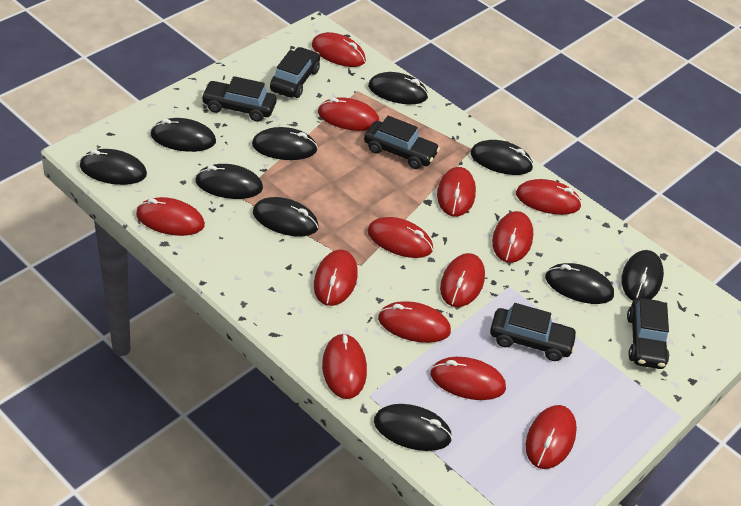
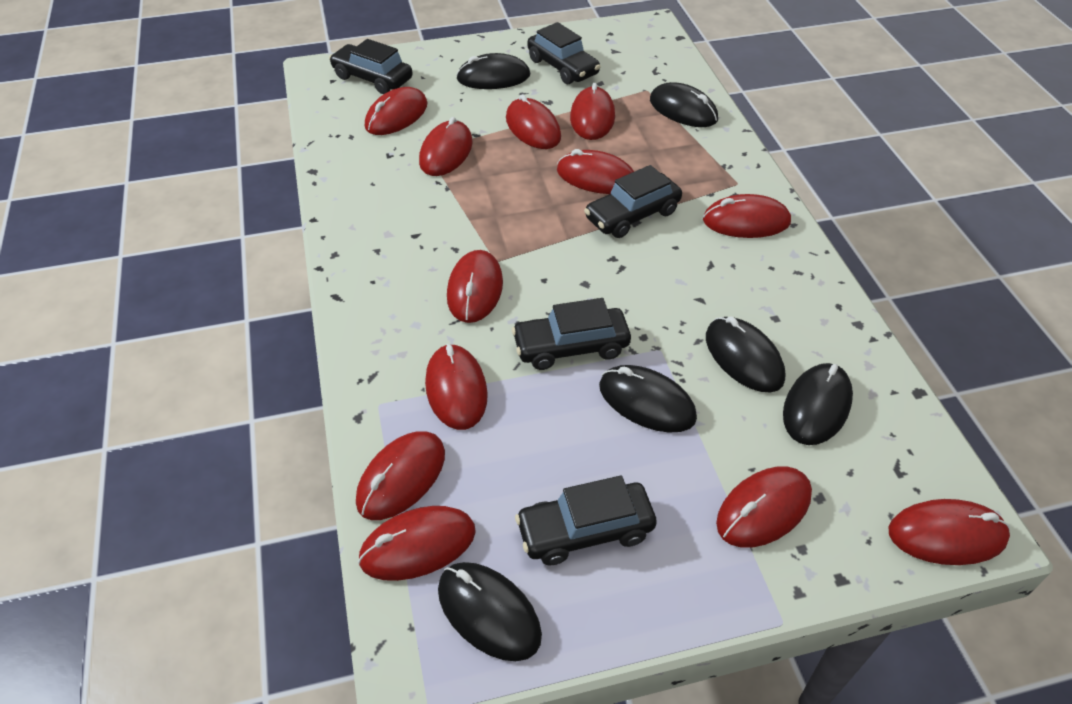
black mouse: [80,149,147,185] [151,118,216,152] [195,164,263,199] [252,127,318,160] [253,197,319,237] [368,72,428,104] [374,404,452,451] [470,140,534,175] [545,263,614,304] [621,250,664,300] = 10 -> [438,562,542,661] [456,53,530,89] [599,365,697,433] [650,82,718,127] [706,316,785,392] [783,363,853,445] = 6
red mouse: [136,197,205,236] [312,32,366,67] [314,249,358,306] [318,97,379,131] [322,333,367,399] [367,217,433,258] [378,301,451,343] [430,357,506,400] [437,167,476,217] [440,253,485,307] [492,211,533,263] [516,179,582,215] [526,405,577,469] = 13 -> [356,431,445,520] [358,506,476,581] [365,87,428,135] [419,117,473,176] [425,344,488,430] [447,250,503,323] [506,94,561,149] [557,149,634,194] [570,83,615,140] [703,194,791,238] [716,467,812,548] [888,499,1010,565] = 12

